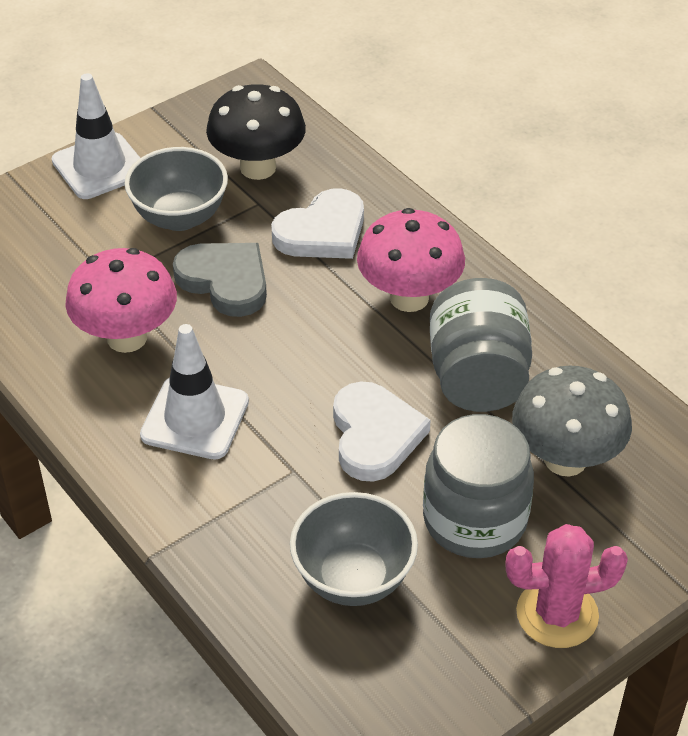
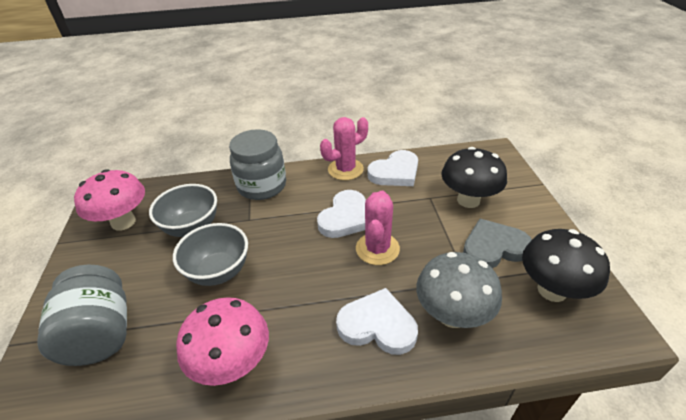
black mushroom: [206,84,306,180] = 1 -> [441,147,507,208] [522,229,610,302] = 2
pink cactus: [505,524,628,648] = 1 -> [320,117,368,180] [356,191,400,265] = 2
white heart: [271,188,364,259] [333,381,431,482] = 2 -> [317,190,366,238] [336,288,418,355] [367,150,418,186] = 3
white traffic cone: [52,73,140,199] [140,324,249,460] = 2 -> none = 0

